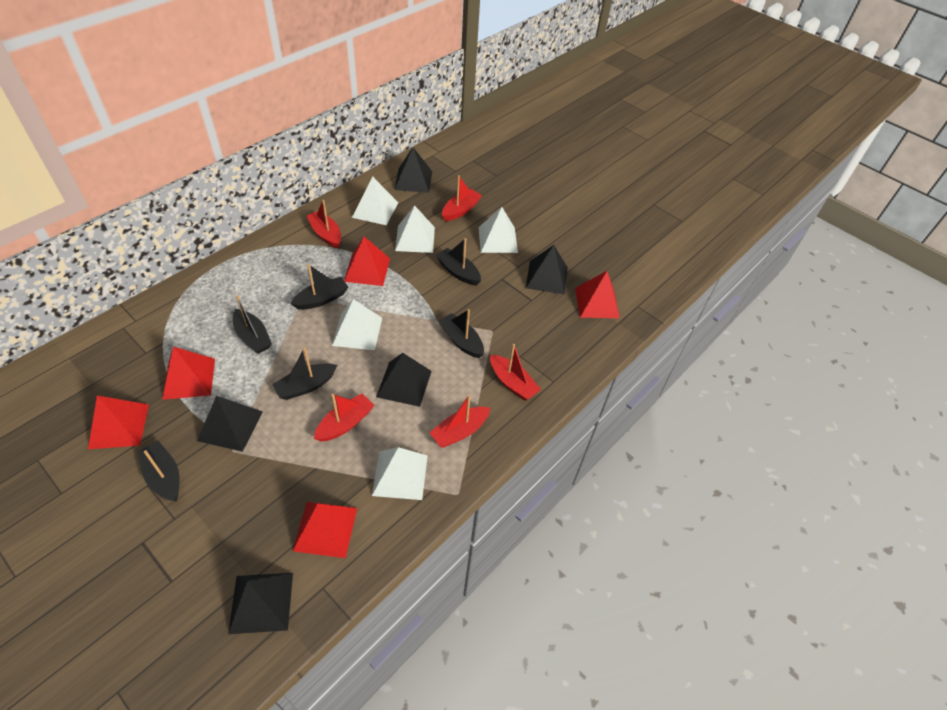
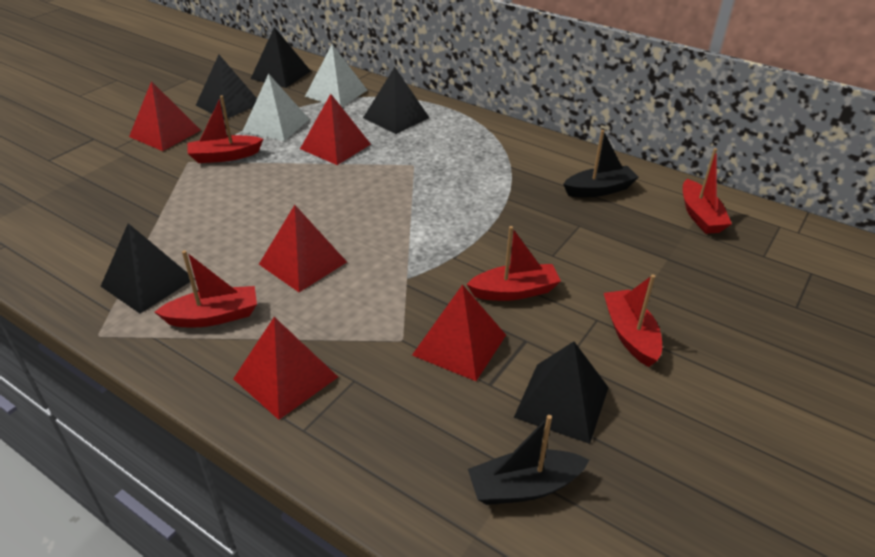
black boat: [138,441,180,502] [233,295,272,354] [272,347,337,400] [290,264,348,310] [436,238,481,286] [438,309,484,358] = 6 -> [468,415,589,505] [563,130,639,197] = 2
white pyramid: [332,299,382,350] [352,176,398,225] [372,447,428,500] [395,205,435,253] [479,207,518,253] = 5 -> [242,73,309,141] [305,44,367,107] = 2

